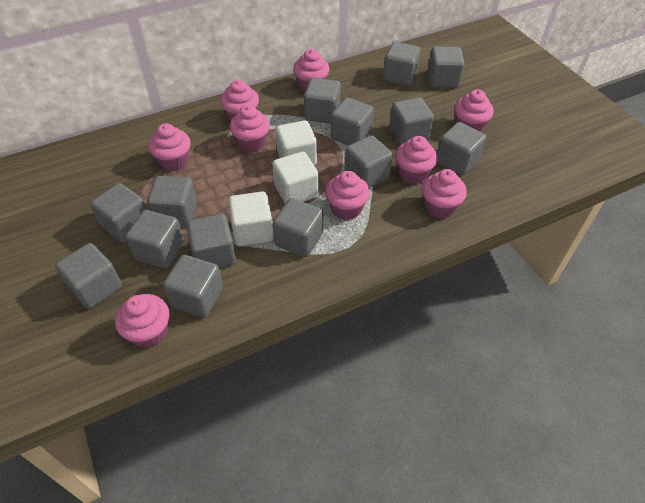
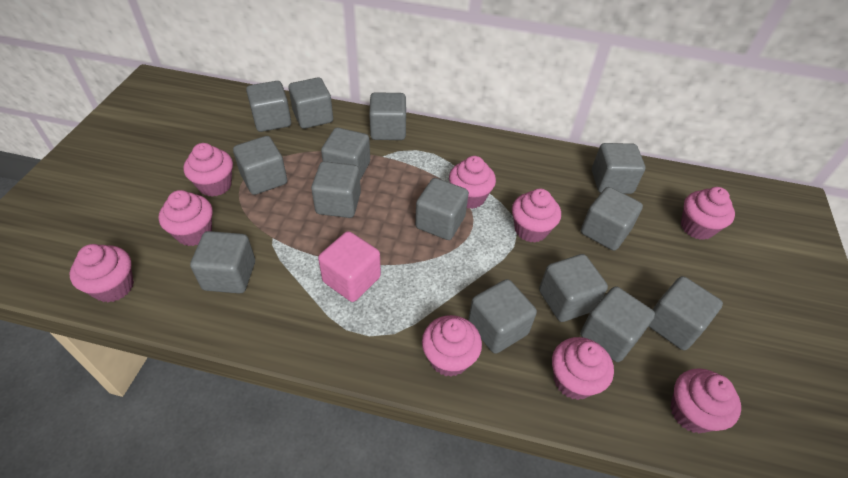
pink cube: none = 0 -> [318,231,381,302] = 1
white cube: [228,192,274,246] [273,152,319,203] [276,120,317,165] = 3 -> none = 0

